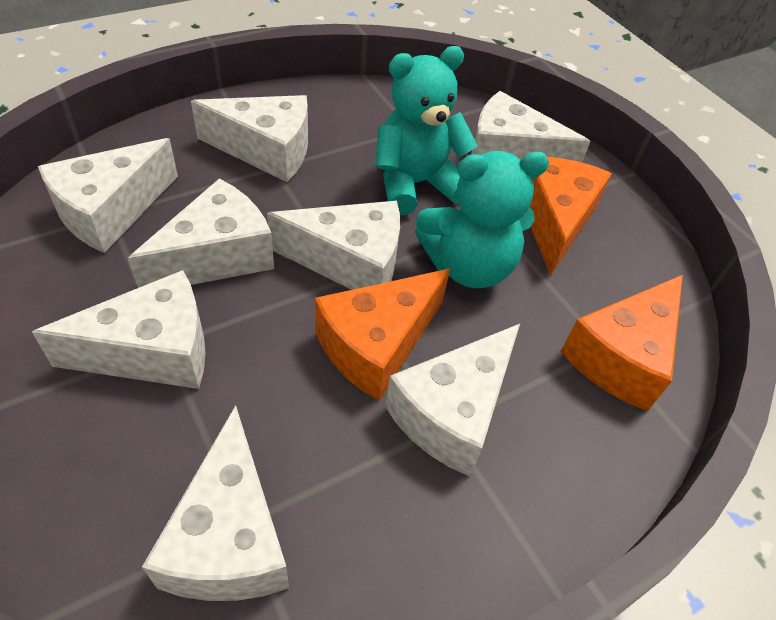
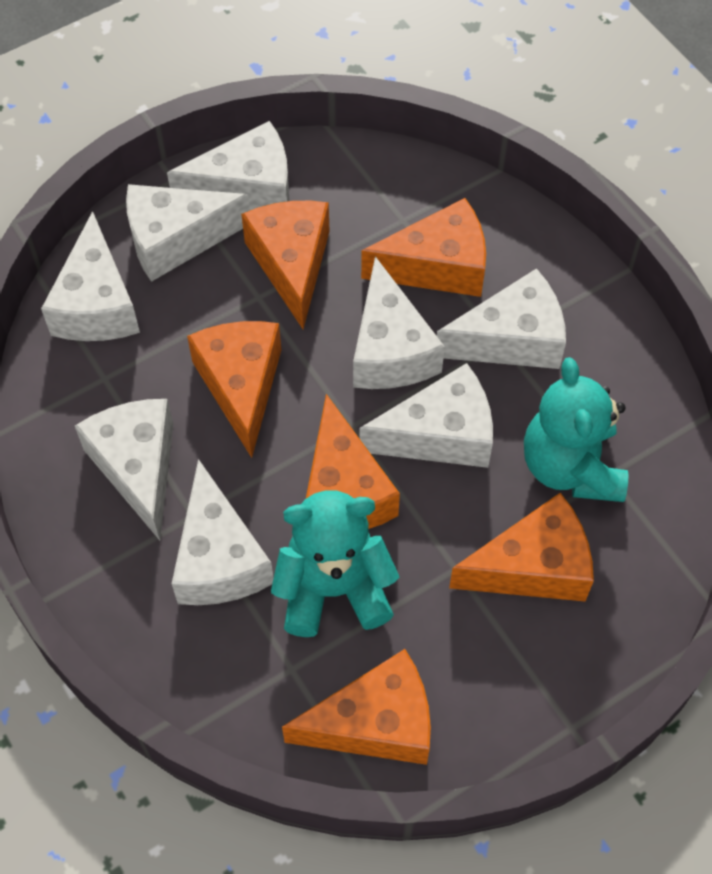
orange cheese: [315,269,450,401] [529,157,612,276] [561,275,683,411] = 3 -> [187,321,281,458] [241,201,330,329] [282,649,431,765] [306,394,400,529] [361,198,486,297] [449,493,594,602] = 6

